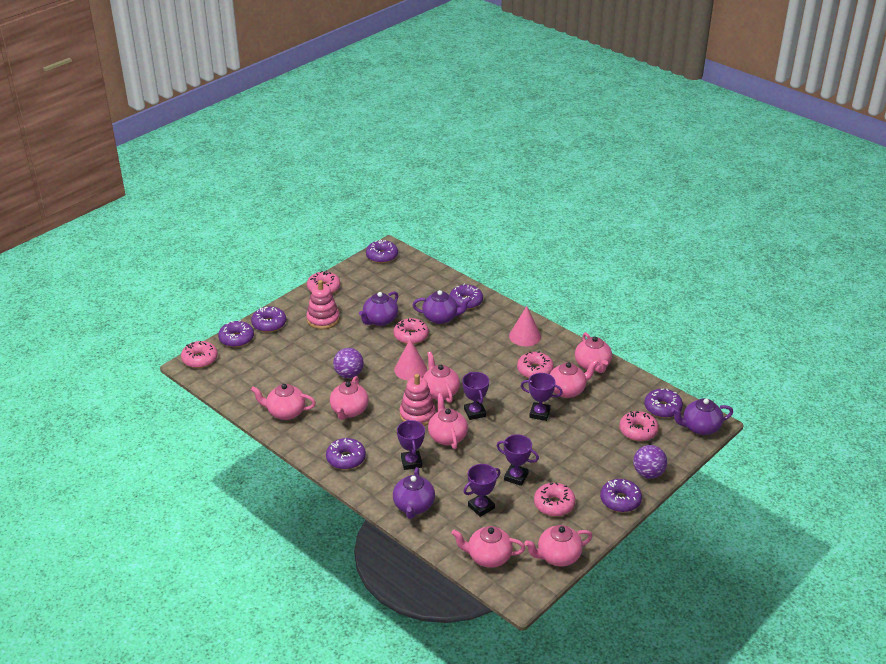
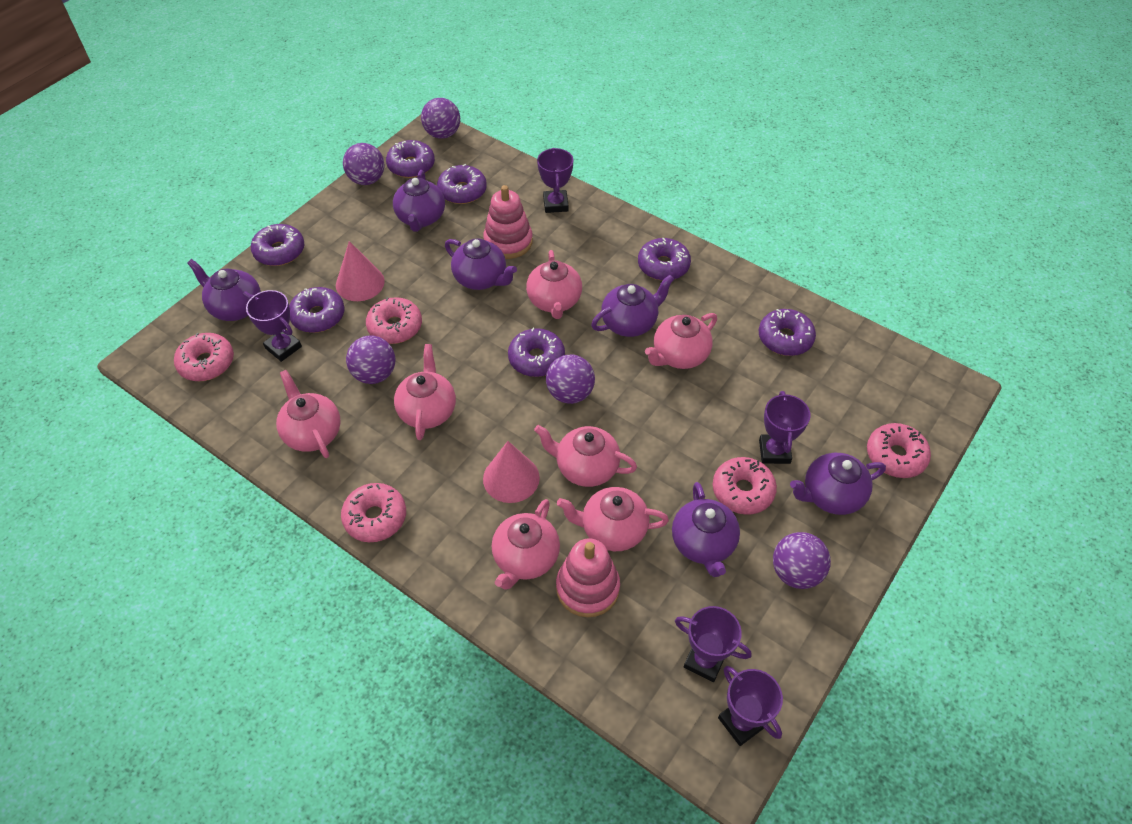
pink donut: [181,341,218,368] [307,271,340,294] [393,318,429,344] [517,351,554,378] [534,483,576,516] [619,411,659,441] = 6 -> [174,333,234,381] [341,483,406,542] [366,297,422,344] [713,457,777,515] [867,423,931,478] = 5
pink teapot: [251,384,316,420] [330,376,369,420] [423,351,460,403] [428,393,468,449] [451,526,525,568] [524,525,593,566] [549,359,598,398] [575,332,612,373] = 8 -> [276,370,341,458] [394,344,456,440] [492,499,560,590] [526,250,582,319] [534,425,637,487] [557,487,669,551] [645,313,717,369] = 7
purple ball: [333,348,364,378] [633,445,667,479] = 2 -> [343,143,385,185] [346,335,395,384] [421,98,460,139] [546,355,595,404] [773,532,831,589] = 5
purple teapot: [359,291,398,326] [393,467,435,519] [413,290,471,324] [671,398,733,435] = 4 -> [187,259,261,321] [393,170,445,232] [445,238,517,290] [591,275,674,337] [672,482,740,577] [790,453,886,515] = 6

